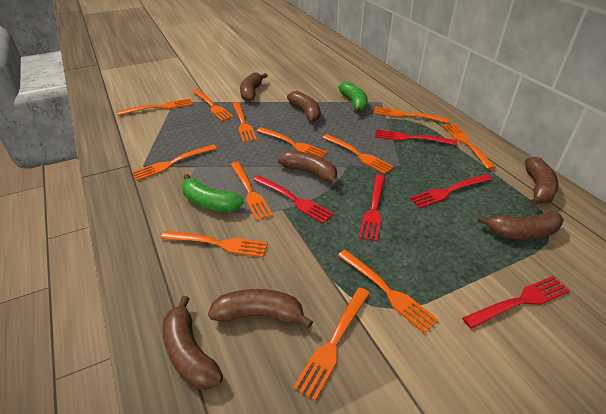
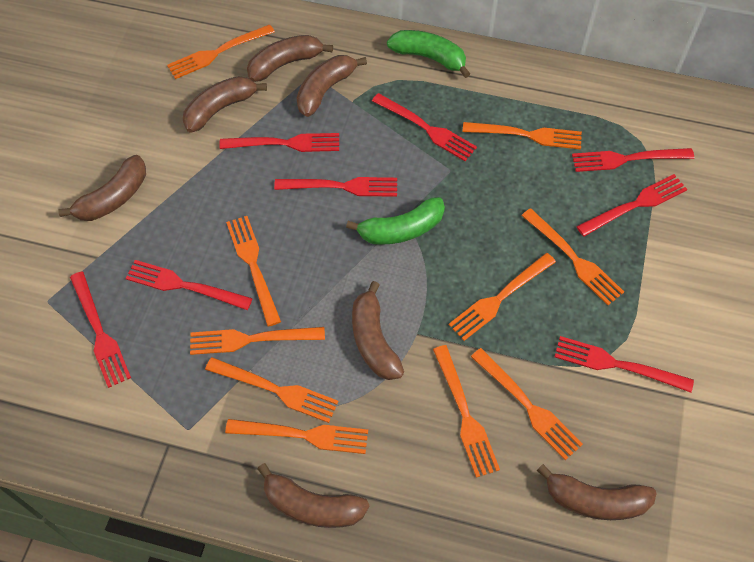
orange fork: [117,99,193,116] [132,144,217,181] [161,231,268,257] [192,89,234,121] [230,162,273,221] [233,102,257,142] [257,127,328,158] [293,288,370,401] [322,134,394,174] [338,250,439,334] [373,107,449,123] [443,124,496,170] = 12 -> [167,25,275,79] [190,327,325,355] [205,357,339,423] [225,419,368,454] [226,216,281,326] [433,345,500,478] [449,253,556,341] [462,122,582,149] [471,348,583,460] [521,208,624,305] = 10
red fork: [254,175,334,223] [359,175,385,241] [375,129,457,145] [409,174,492,208] [462,276,570,329] = 5 -> [70,271,131,388] [125,260,253,310] [219,133,339,152] [274,177,397,197] [372,93,477,161] [555,336,694,393] [572,148,694,172] [576,174,687,236] = 8

